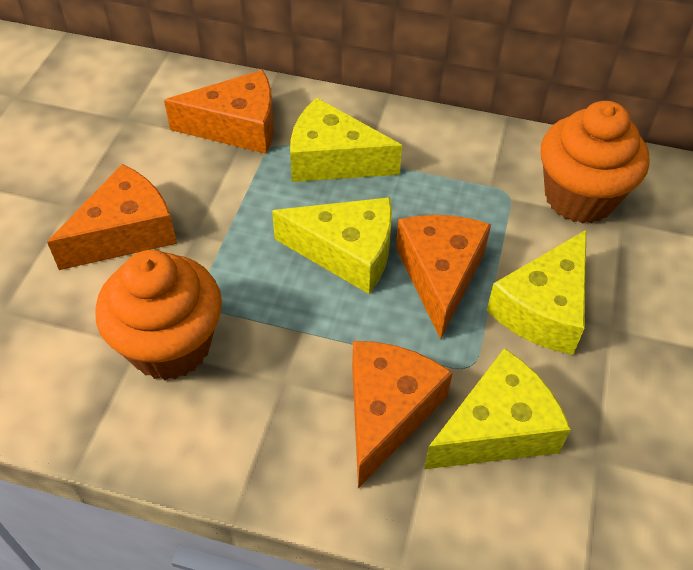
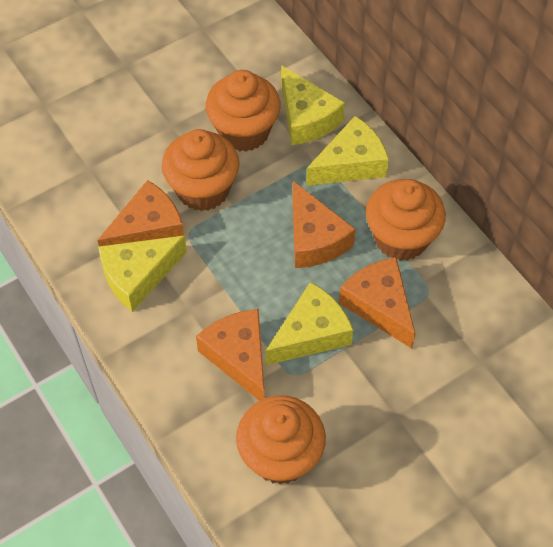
orange cupcake: [95,250,222,380] [541,101,650,224] = 2 -> [162,129,239,211] [206,70,281,152] [236,395,326,485] [366,179,446,261] = 4

